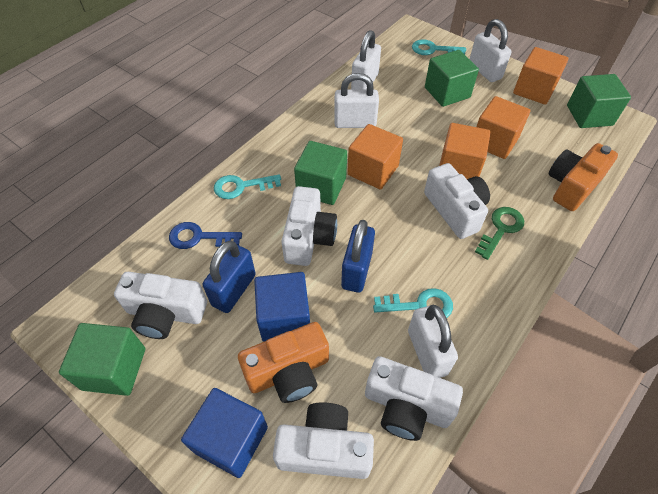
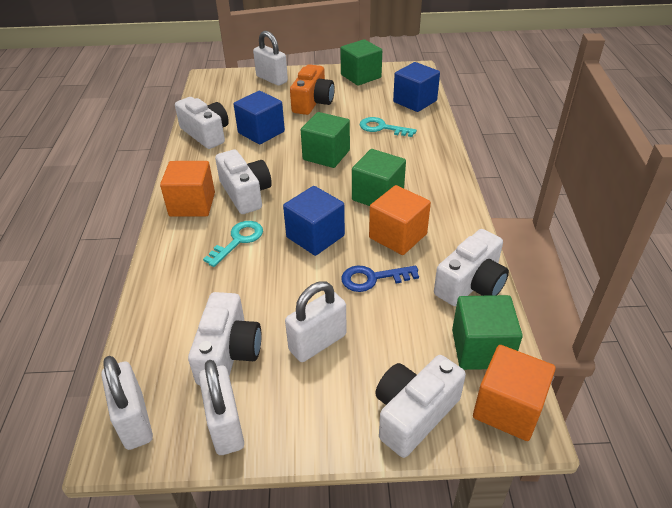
blue cube: [181,388,268,478] [254,272,310,342] = 2 -> [234,91,285,145] [283,186,345,256] [393,62,440,112] = 3
blue padlock: [203,241,256,313] [341,220,375,293] = 2 -> none = 0
green key: [475,207,524,260] = 1 -> none = 0
orange camera: [238,322,329,403] [548,143,618,211] = 2 -> [290,64,335,115] = 1
orange cube: [347,124,403,189] [439,123,490,179] [476,96,531,159] [513,47,569,105] = 4 -> [160,161,215,217] [369,185,431,255] [473,345,556,441] = 3
turquoise key: [214,174,281,199] [373,288,453,318] [412,39,466,55] = 3 -> [203,221,263,267] [360,117,417,137] = 2

